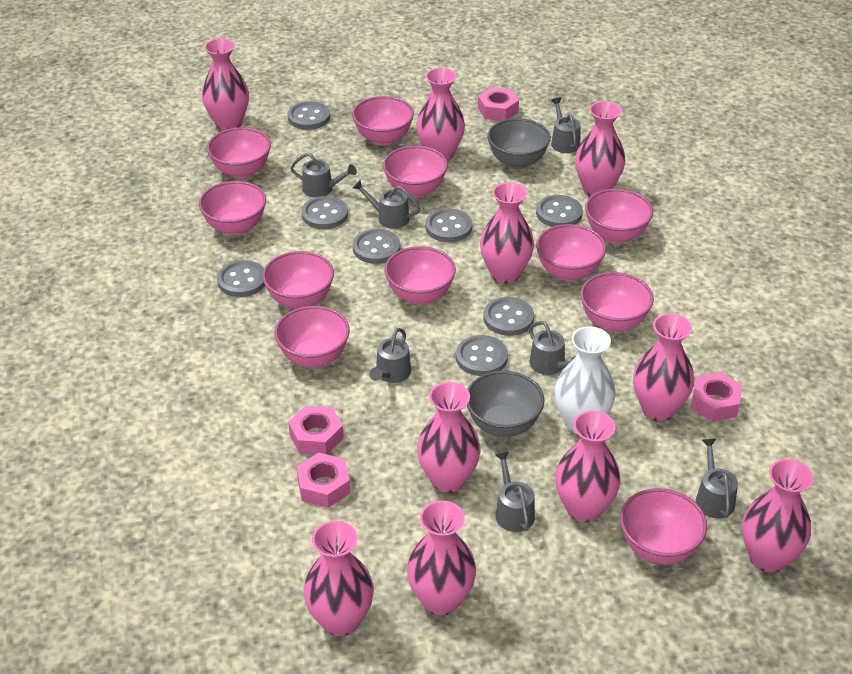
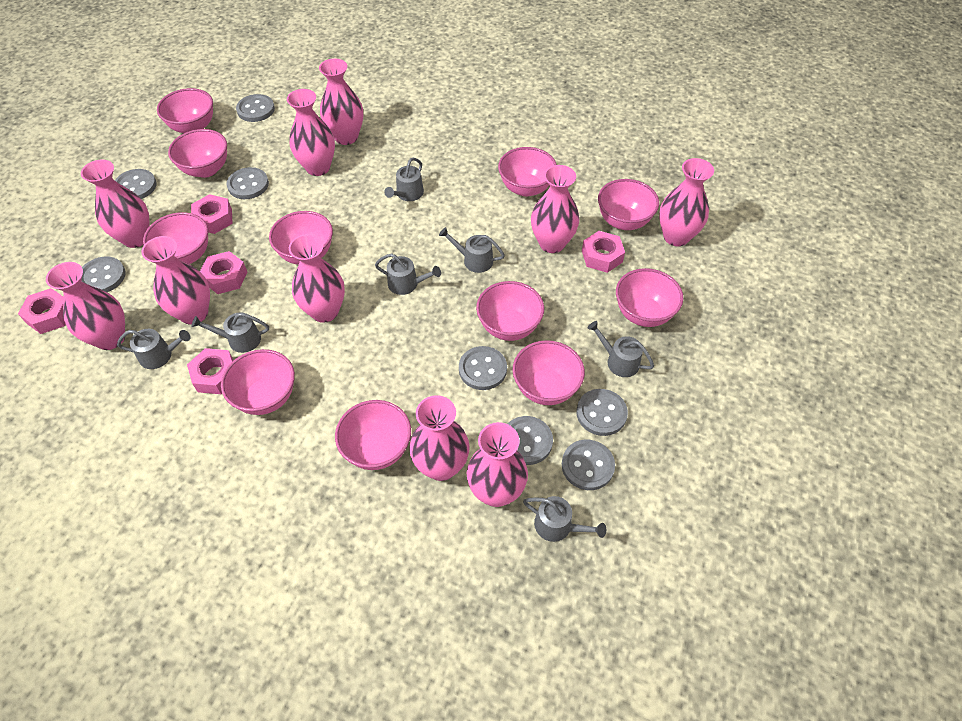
grey bowl: [467,371,545,437] [487,118,551,169] = 2 -> none = 0
pink nut: [288,406,343,455] [297,453,350,508] [478,87,519,121] [691,372,743,422] = 4 -> [18,288,66,334] [187,348,234,394] [191,194,233,234] [200,251,247,294] [582,231,625,273] = 5
white vase: [555,326,616,434] = 1 -> none = 0

